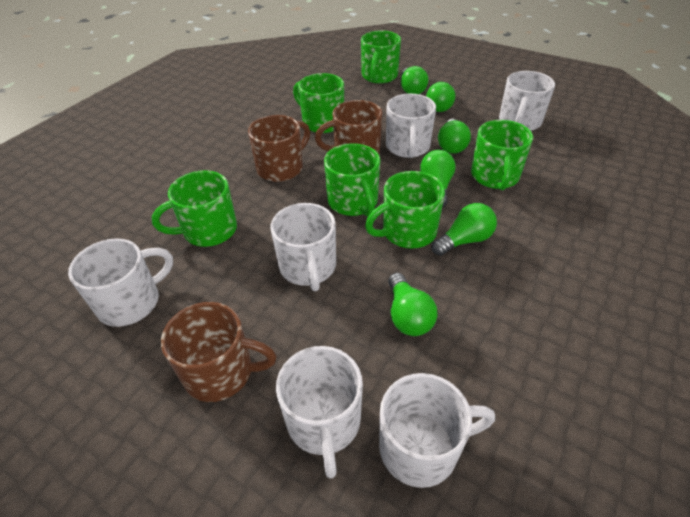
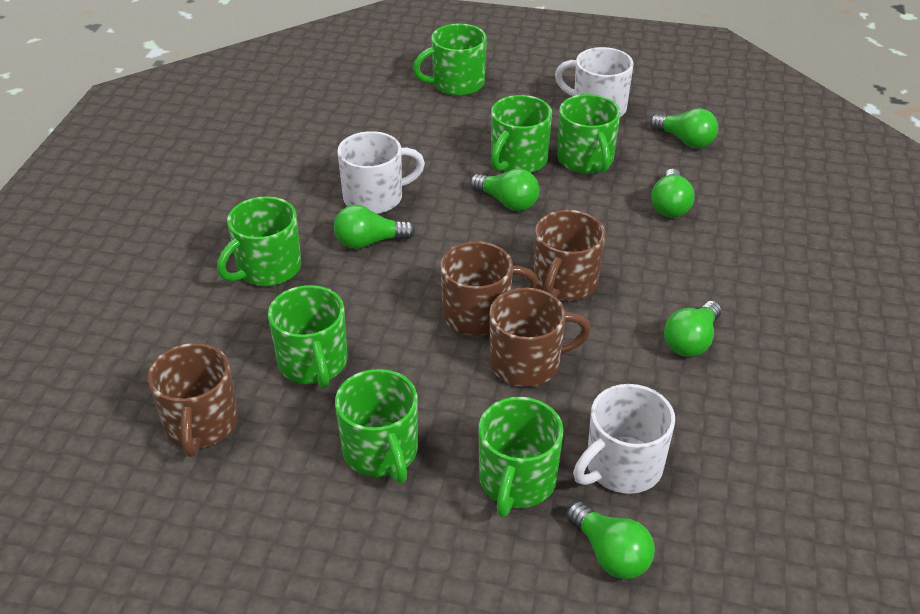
brown mug: [161,302,277,402] [248,115,310,182] [315,100,382,154] = 3 -> [148,343,238,457] [440,241,539,336] [489,288,591,387] [534,210,605,301] = 4
green mug: [152,170,237,247] [293,73,344,133] [324,143,380,216] [361,30,401,83] [365,171,445,248] [471,120,533,190] = 6 -> [217,196,301,286] [268,285,348,389] [335,369,418,483] [413,24,487,96] [478,397,564,517] [491,95,552,173] [557,94,620,174] = 7
white mug: [68,238,173,327] [271,203,336,291] [276,346,363,479] [379,373,495,488] [386,94,436,158] [499,71,555,131] = 6 -> [337,131,425,214] [555,47,633,117] [573,384,675,494] = 3

